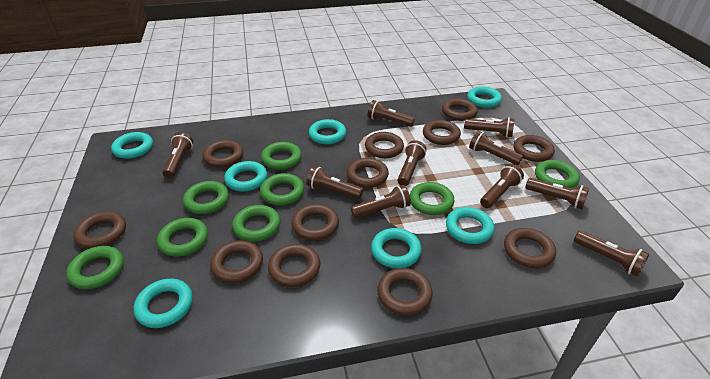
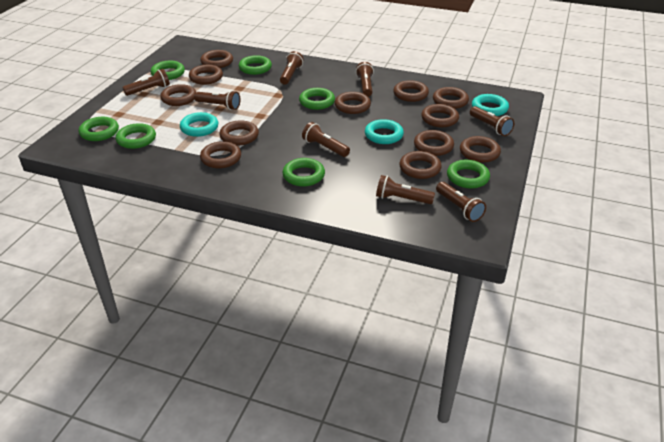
brown flashlight: [162,132,193,178] [306,166,364,199] [351,185,411,218] [368,100,415,127] [397,140,427,186] [464,117,515,138] [469,131,523,165] [480,164,524,208] [526,178,589,209] [574,230,649,277] = 10 -> [122,69,170,96] [194,90,240,110] [280,51,304,85] [302,122,350,157] [356,62,374,97] [376,175,435,204] [436,182,486,222] [470,106,514,136] = 8
green ring: [66,246,124,289] [157,218,208,257] [183,181,229,214] [232,205,280,242] [260,173,304,205] [261,142,302,170] [410,182,455,215] [535,160,580,188] = 8 -> [79,117,119,141] [116,123,156,149] [151,61,185,80] [239,55,272,75] [282,158,325,187] [299,88,335,110] [447,160,490,188] = 7
turquoise ring: [111,132,153,159] [134,278,193,328] [224,161,267,191] [309,119,346,144] [371,228,422,268] [446,207,495,244] [467,86,502,108] = 7 -> [180,112,218,137] [365,119,404,144] [472,94,509,116] = 3

